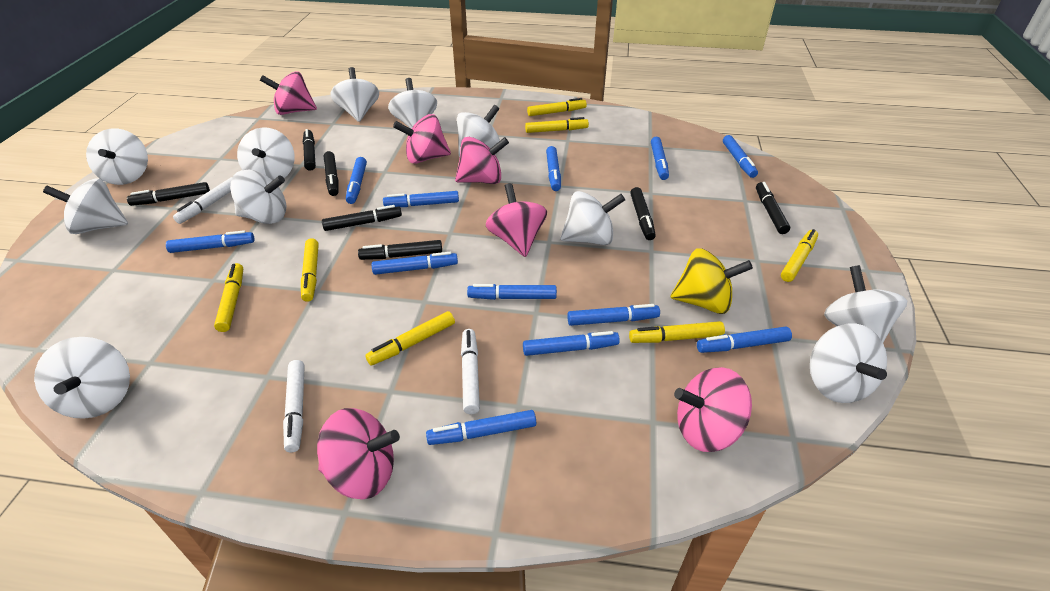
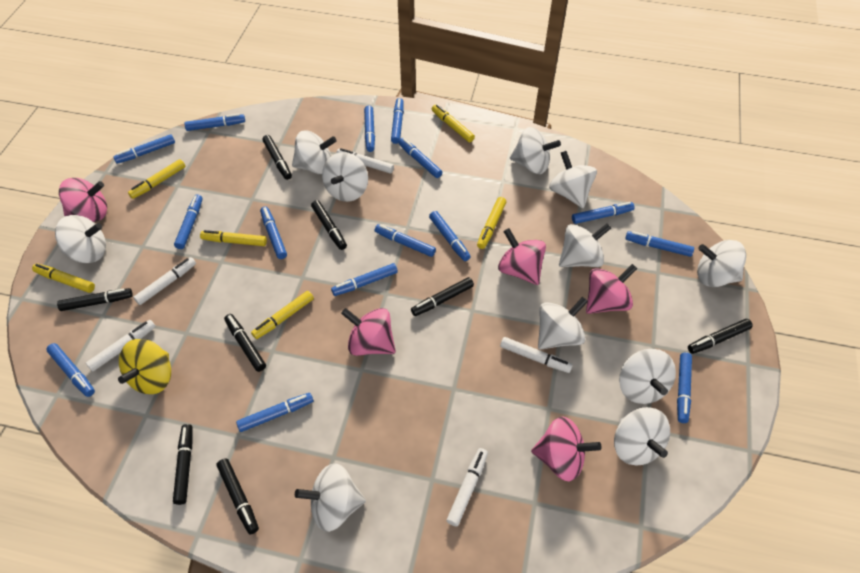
black marker: [127,182,210,206] [303,129,316,171] [322,205,402,231] [324,151,339,196] [358,240,442,260] [630,187,656,240] [756,182,790,234] = 7 -> [57,288,133,311] [173,424,193,505] [217,458,259,534] [224,314,266,372] [262,135,292,180] [311,200,347,250] [411,277,474,316] [688,319,753,354] = 8
blue marker: [166,230,254,253] [346,157,367,204] [372,252,458,275] [383,191,459,207] [426,410,536,445] [467,284,557,300] [523,331,620,356] [546,146,561,191] [567,304,660,326] [651,137,669,180] [697,326,792,353] [723,135,758,178] = 12 -> [46,343,95,397] [113,134,175,164] [174,194,203,249] [184,114,245,131] [236,393,313,432] [260,207,287,259] [331,263,398,296] [364,105,375,152] [375,224,436,257] [391,98,404,144] [398,138,443,178] [429,211,471,261] [572,202,635,224] [625,231,694,257] [677,352,692,423] = 15
pink spinning top: [260,71,317,115] [317,408,400,499] [393,114,451,164] [455,137,509,184] [486,183,547,257] [674,367,752,452] = 6 -> [59,178,107,222] [341,308,396,356] [498,228,546,285] [531,416,602,482] [586,264,637,314] = 5
white marker: [173,177,233,224] [283,360,305,452] [461,329,480,414] = 3 -> [86,320,156,371] [133,257,196,305] [336,148,394,174] [446,448,488,526] [500,337,573,373] = 5
yellow marker: [214,263,243,332] [301,239,319,302] [365,311,455,366] [525,117,589,133] [527,98,587,116] [629,321,725,343] [781,229,818,282] = 7 -> [32,263,95,293] [128,159,185,199] [200,230,267,246] [251,291,314,339] [432,104,475,142] [477,197,506,249] = 6

